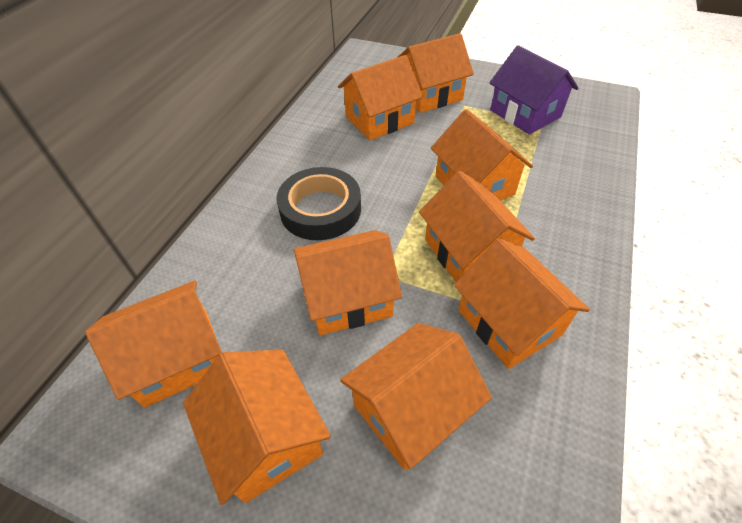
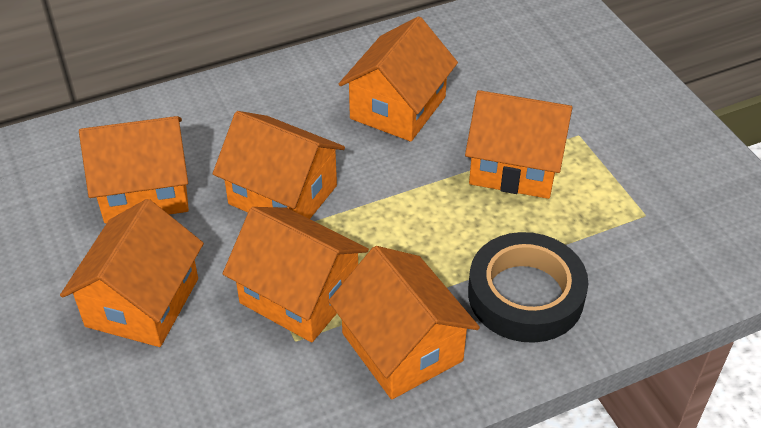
orange house: [86,281,222,408] [183,350,331,505] [294,230,402,335] [338,55,423,140] [340,323,492,470] [398,33,474,113] [419,171,535,282] [431,109,533,201] [454,238,590,369] = 9 -> [60,199,204,347] [79,116,189,223] [213,111,345,219] [223,207,369,342] [328,246,480,399] [339,16,458,142] [465,90,572,199] = 7
purple house: [489,45,579,135] = 1 -> none = 0

